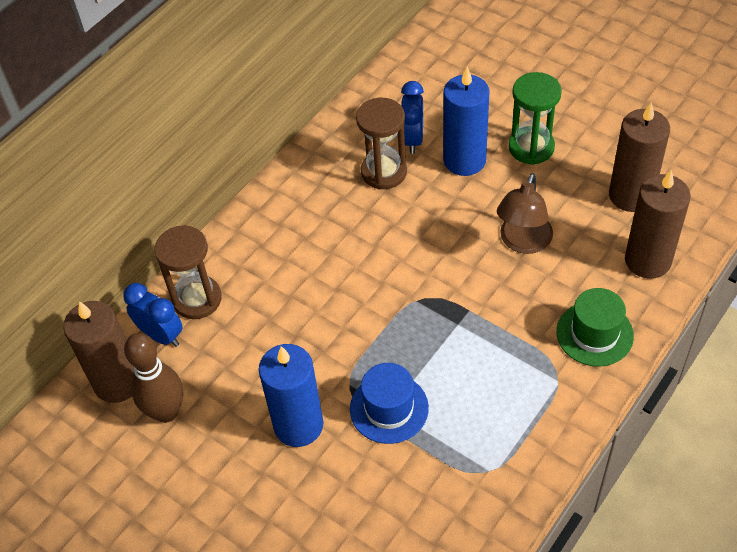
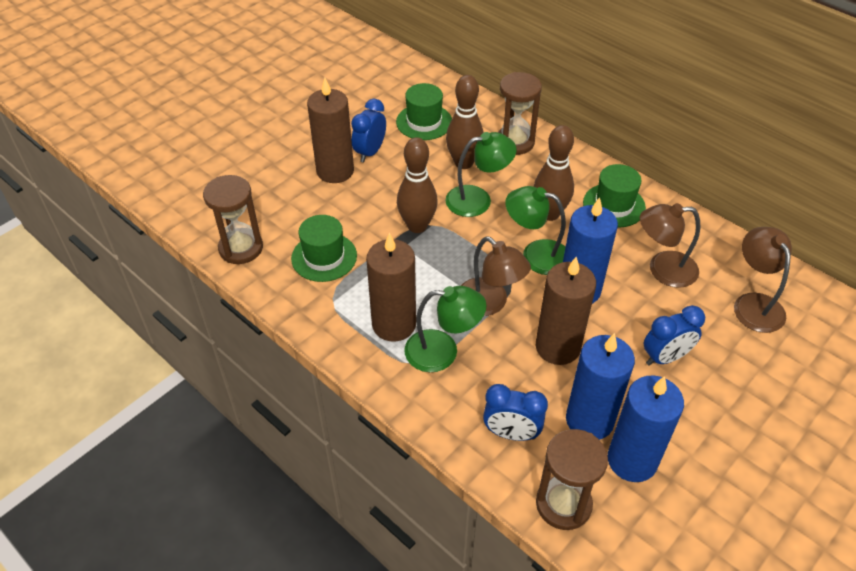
blue candle: [259,344,323,447] [443,67,490,176] = 2 -> [563,197,618,304] [566,333,635,440] [608,375,684,482] = 3
blue clock: [123,283,183,347] [401,81,424,154] = 2 -> [351,99,386,163] [483,384,548,441] [644,305,705,366] = 3
blue hat: [350,363,429,444] = 1 -> none = 0
brown bowling pin: [124,333,183,423] = 1 -> [397,137,438,233] [446,75,484,169] [534,125,574,221] = 3
brown hourglass: [154,225,222,319] [356,98,407,190] = 2 -> [203,175,263,264] [498,72,542,155] [536,429,608,530] = 3
brown lamp: [497,173,553,254] = 1 -> [461,236,531,316] [640,203,700,288] [734,227,792,333] = 3
green hat: [556,288,634,367] = 1 -> [291,215,357,282] [396,83,452,140] [583,164,646,228] = 3
green hourglass: [509,72,562,165] = 1 -> none = 0
green lamp: none = 0 -> [404,286,487,372] [445,132,516,217] [505,186,566,275] = 3

